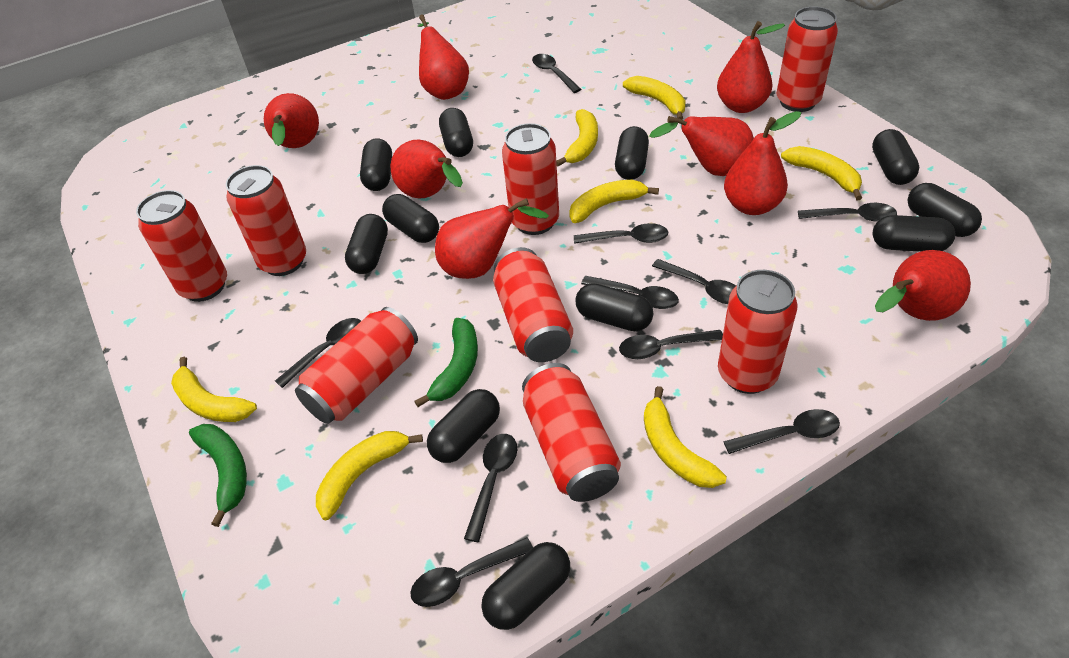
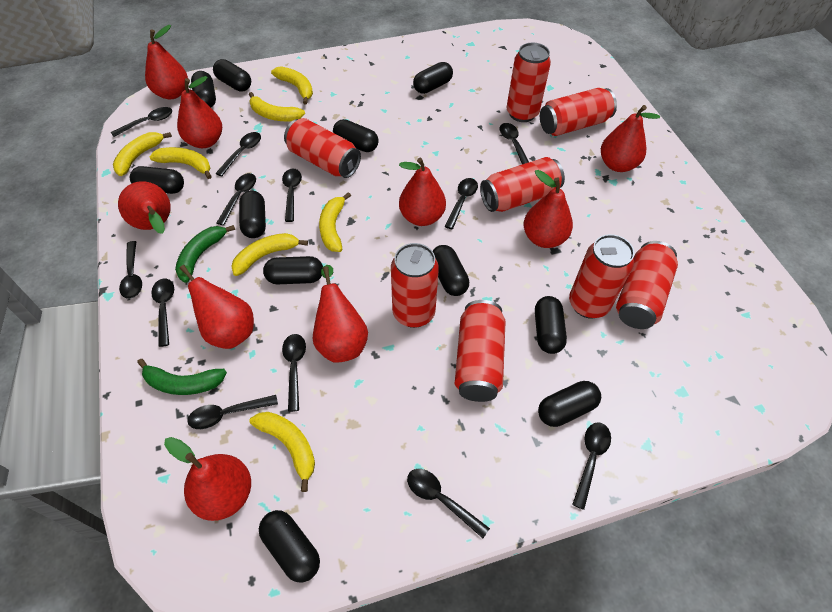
black spoon: [275,318,361,388] [410,537,533,607] [464,434,517,542] [532,54,581,93] [574,223,668,244] [581,276,679,309] [619,330,723,359] [652,259,736,304] [723,409,840,454] [798,203,897,222] = 10 -> [111,107,172,137] [119,241,142,299] [151,278,174,347] [187,395,278,429] [216,132,261,176] [216,173,256,226] [282,168,302,222] [282,334,306,412] [407,469,490,538] [444,178,478,229] [500,123,529,164] [572,422,611,510] = 12
red pear: [264,93,319,148] [391,140,463,198] [418,15,469,100] [435,198,549,279] [649,116,754,176] [717,21,785,113] [724,111,801,215] [875,250,971,321] = 8 -> [118,181,171,234] [145,25,188,99] [164,437,251,521] [177,76,222,148] [178,265,254,349] [313,265,368,362] [399,158,446,226] [523,170,573,248] [601,105,660,172] = 9

